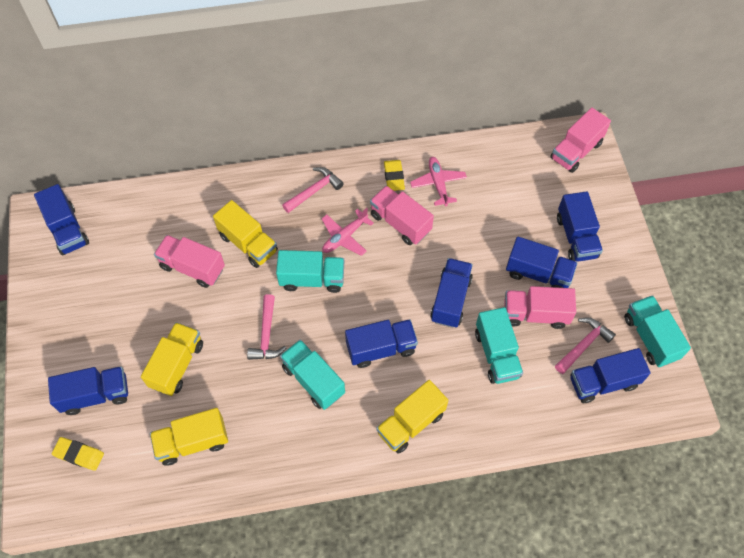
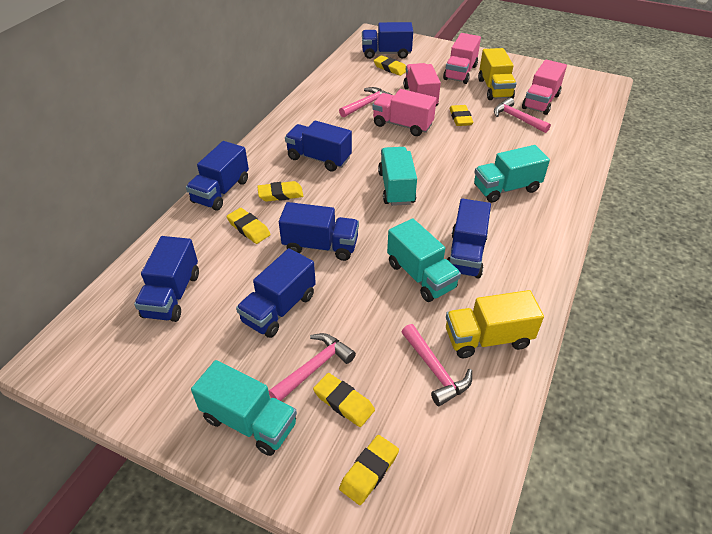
pink hammer: [247,294,286,360] [282,167,344,213] [555,317,616,374] = 3 -> [269,333,356,401] [339,87,392,117] [402,324,472,406] [494,97,551,133] = 4
pink plane: [322,208,374,256] [410,157,467,206] = 2 -> none = 0
yellow eraser: [52,437,104,471] [384,160,405,191] = 2 -> [227,208,271,244] [257,181,303,202] [313,373,375,427] [339,435,399,505] [374,55,406,76] [449,105,474,126] = 6
yellow truck: [141,322,203,396] [150,408,228,466] [213,200,278,268] [376,380,448,454] = 4 -> [446,290,544,358] [478,48,516,100] = 2

